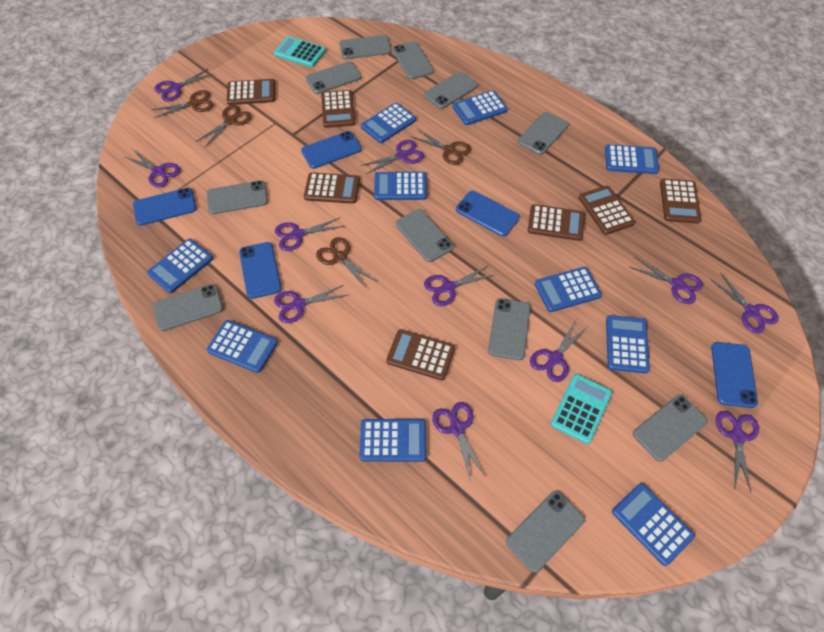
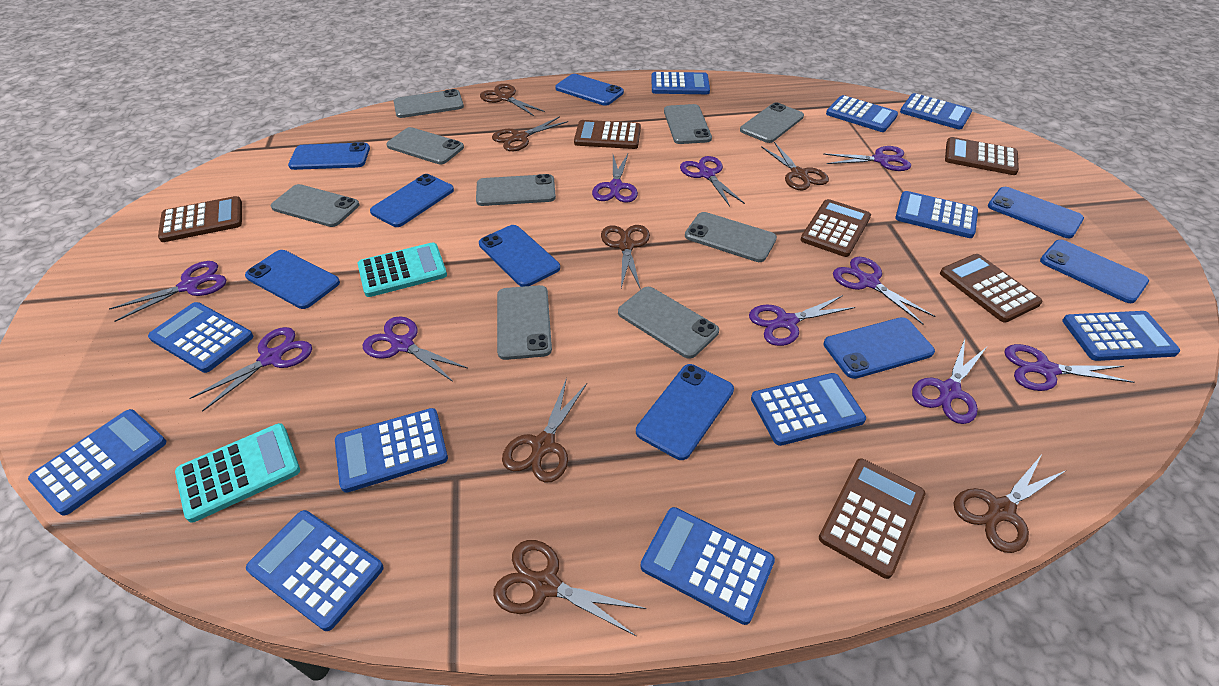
blue calculator: [147,239,213,293] [207,320,278,373] [359,419,426,462] [361,103,416,143] [374,172,427,200] [452,90,508,125] [535,267,602,312] [605,144,659,174] [606,315,650,373] [612,483,695,566] = 10 -> [28,409,166,516] [148,302,253,373] [246,510,384,631] [335,408,448,493] [641,507,775,625] [651,72,710,94] [751,373,866,446] [826,95,898,132] [895,191,978,238] [900,93,972,130] [1062,311,1180,361] = 11
blue phone: [133,188,197,226] [239,242,282,299] [301,131,362,169] [456,191,520,236] [711,342,758,408] = 5 -> [245,250,340,309] [288,142,370,170] [370,174,454,227] [479,225,560,287] [555,74,624,106] [636,364,734,460] [824,317,935,379] [988,187,1084,238] [1040,240,1149,303] = 9
brown calculator: [227,79,275,105] [304,172,360,204] [321,90,355,128] [386,329,455,380] [528,204,585,241] [579,185,635,235] [660,179,701,224] = 7 -> [158,196,242,242] [574,120,641,149] [801,199,871,257] [819,458,925,579] [940,254,1042,323] [945,137,1019,175] = 6
brown scissors: [151,90,214,118] [196,105,252,147] [316,237,377,289] [410,129,471,165] = 4 -> [480,84,545,116] [492,116,568,151] [493,540,646,636] [502,378,587,483] [601,225,650,290] [761,142,829,190] [954,454,1065,553] = 7
grey phone: [153,284,223,331] [207,180,268,214] [306,61,361,94] [339,35,391,59] [392,41,434,79] [396,209,454,262] [424,71,478,109] [488,298,531,360] [506,491,585,573] [518,112,569,155] [633,395,708,462] = 11 -> [271,184,359,227] [386,127,464,164] [394,89,464,118] [476,174,556,206] [497,285,552,360] [618,287,719,359] [664,104,712,144] [685,212,777,262] [740,102,804,143] = 9
purple scissors: [123,150,180,188] [154,69,212,101] [274,284,348,323] [275,217,344,251] [361,140,424,174] [424,265,494,306] [432,402,486,481] [530,320,588,382] [630,257,703,304] [710,272,779,334] [716,411,759,492] = 11 -> [109,261,226,322] [190,327,312,412] [363,316,468,382] [592,154,638,203] [680,156,745,206] [749,295,855,346] [824,146,911,171] [833,257,935,324] [912,339,987,424] [1004,344,1135,391] = 10

